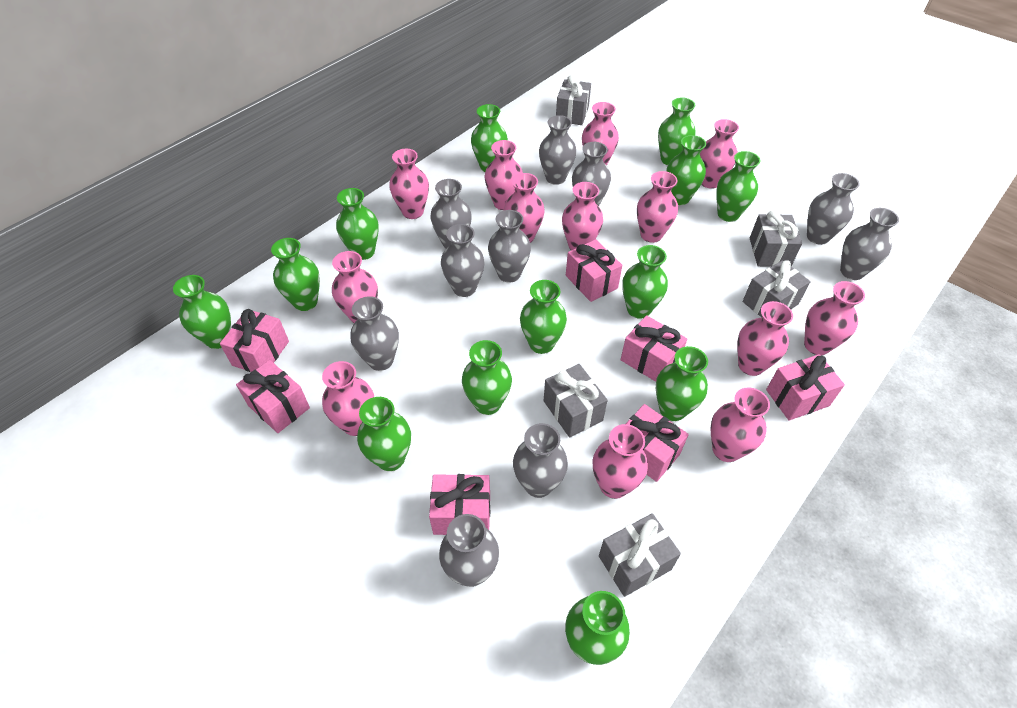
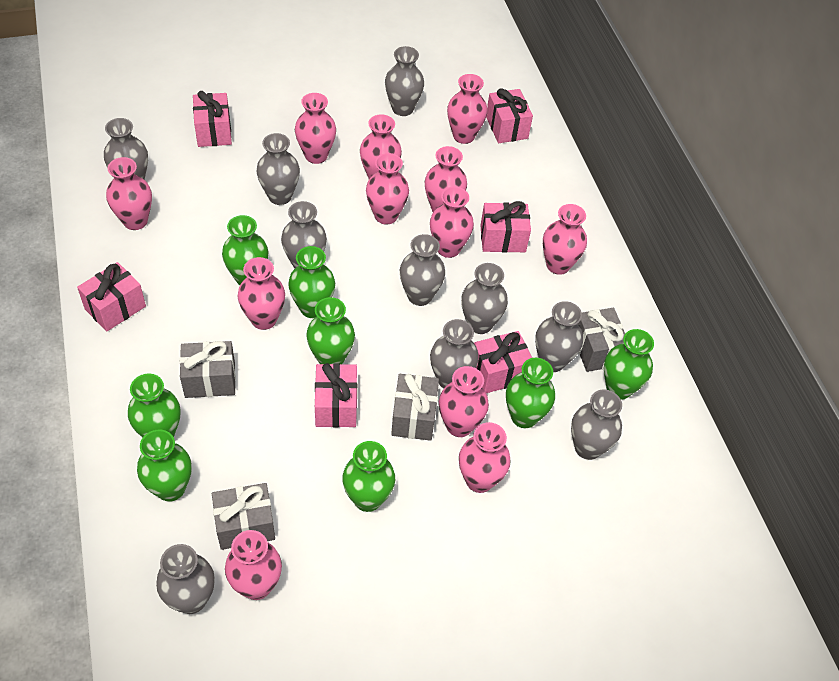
green vase: [173,275,231,349] [271,238,320,311] [336,188,379,260] [357,397,411,471] [462,340,512,415] [471,104,508,172] [520,280,567,354] [565,591,630,665] [622,245,668,319] [656,346,708,421] [658,97,696,165] [666,135,706,205] [716,151,760,222] = 13 -> [128,374,181,437] [137,430,192,502] [222,215,268,285] [288,246,335,318] [306,297,355,364] [342,441,395,512] [506,358,555,428] [604,329,654,400] = 8
grey gift: [544,364,608,438] [556,75,591,125] [599,513,681,597] [743,260,811,317] [750,211,802,267] = 5 -> [180,341,236,398] [212,483,275,550] [391,374,439,441] [577,308,625,372] = 4
pink gift: [220,309,289,372] [236,360,310,433] [429,474,490,535] [566,239,622,302] [621,315,687,382] [626,404,689,482] [766,354,845,421] = 7 -> [77,262,146,331] [193,91,232,147] [315,363,357,428] [474,331,532,393] [480,201,531,253] [486,88,533,143] = 6
pink vase: [322,361,374,436] [332,251,378,323] [389,149,429,219] [485,140,523,210] [504,173,545,243] [562,182,603,250] [582,102,619,166] [593,424,648,499] [637,171,678,243] [700,119,739,189] [710,387,770,462] [737,301,793,376] [804,281,865,355] = 13 -> [106,157,152,230] [225,530,282,600] [238,257,285,330] [295,93,336,164] [360,114,402,179] [366,153,409,225] [425,146,467,212] [430,187,474,258] [439,366,489,437] [447,74,487,144] [459,422,510,493] [543,204,587,275] = 12

